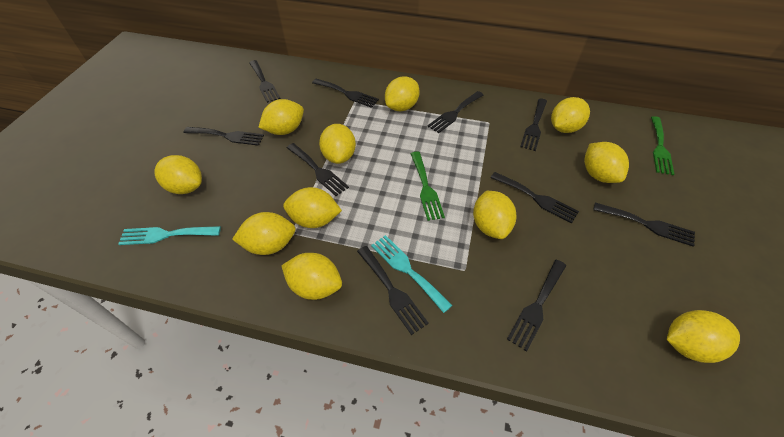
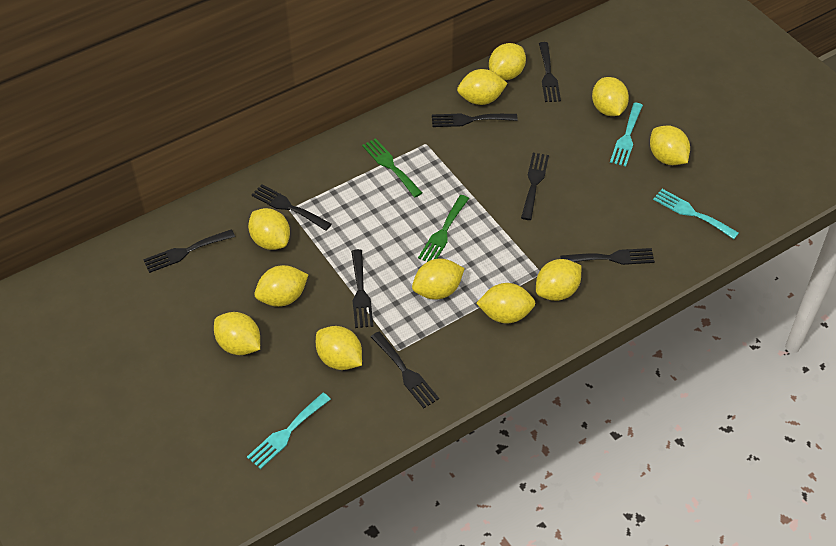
black fork: [184,127,264,146] [249,60,280,103] [287,143,349,196] [312,79,379,108] [357,246,429,335] [427,91,483,133] [490,172,579,223] [507,260,566,351] [520,98,547,151] [593,203,695,247] = 10 -> [143,229,235,273] [252,184,332,231] [351,249,373,328] [371,332,439,408] [432,113,518,127] [521,153,549,220] [539,42,561,102] [560,248,655,265] = 8
turquoise fork: [118,226,221,245] [371,235,452,313] = 2 -> [247,393,331,469] [610,103,643,166] [653,189,739,239] = 3

